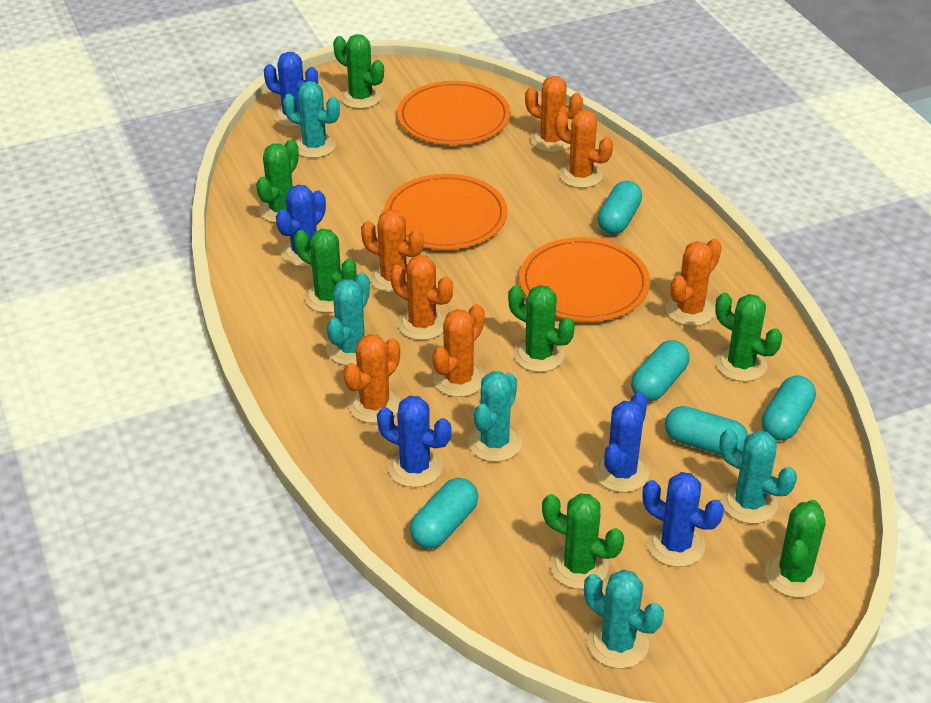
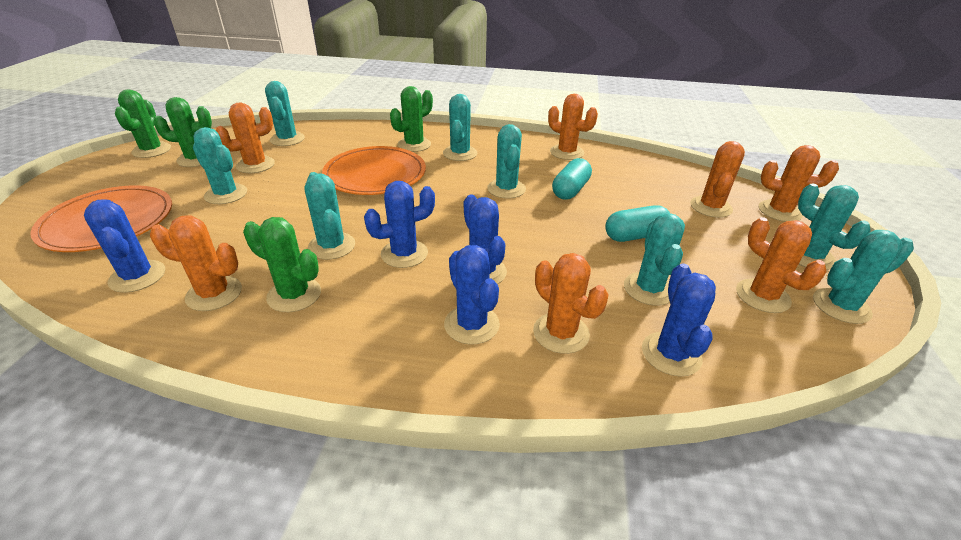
green cactus: [256,140,299,223] [294,229,357,313] [333,34,384,109] [508,285,575,372] [542,493,624,589] [715,293,782,382] [765,500,826,598] = 7 -> [115,89,171,158] [153,97,212,167] [243,217,321,312] [390,86,433,152] = 4
orange plate: [384,174,508,250] [397,81,511,145] [519,237,650,322] = 3 -> [30,186,172,252] [322,146,426,195] = 2
turquoise cactus: [283,81,340,158] [326,273,370,366] [468,371,522,462] [584,570,664,669] [719,429,797,524] = 5 -> [193,127,247,204] [265,81,305,146] [305,172,355,260] [443,94,477,161] [487,124,526,199] [624,213,685,306] [798,184,870,270] [813,230,914,324] = 8
turquoise capsule: [410,478,478,549] [598,181,642,234] [631,340,689,401] [665,406,748,455] [762,375,816,441] = 5 -> [552,158,592,200] [605,205,670,242] = 2

